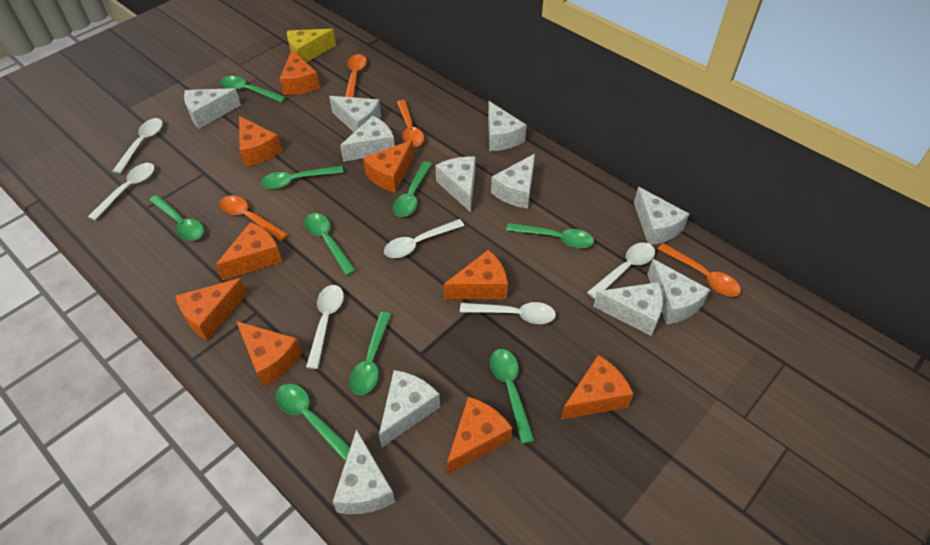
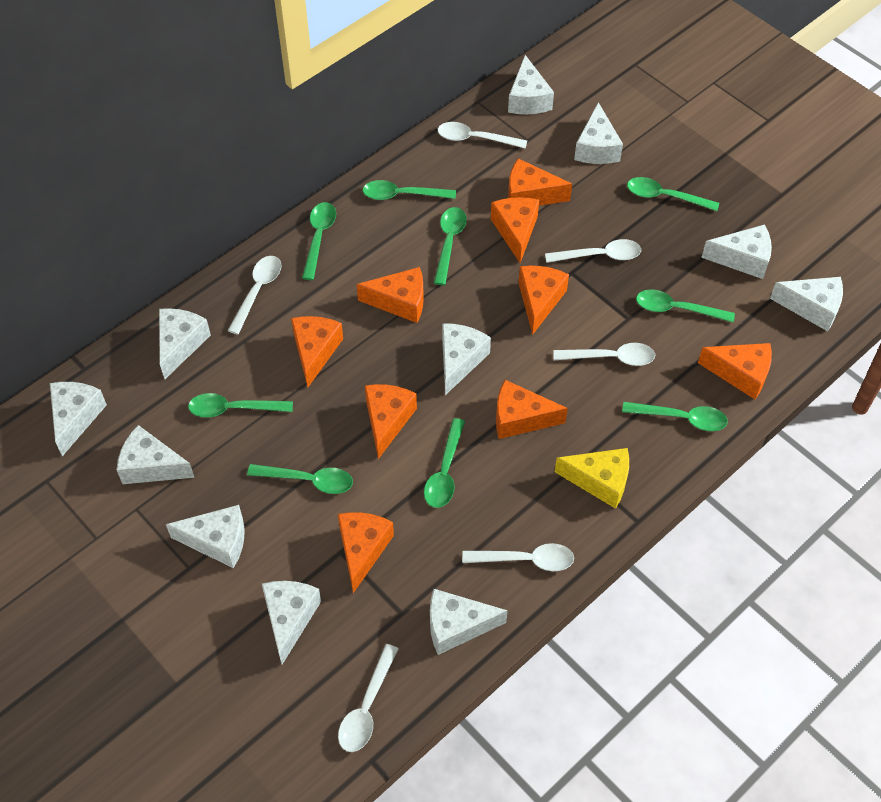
orange spoon: [220,196,288,241] [345,54,367,97] [397,100,424,147] [657,243,741,297] = 4 -> none = 0

